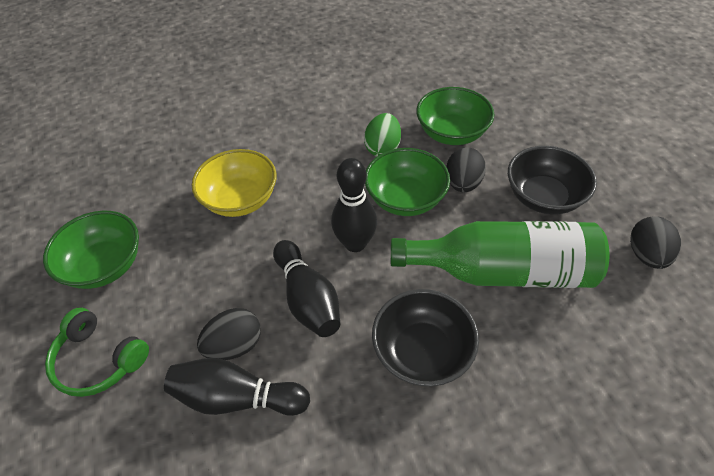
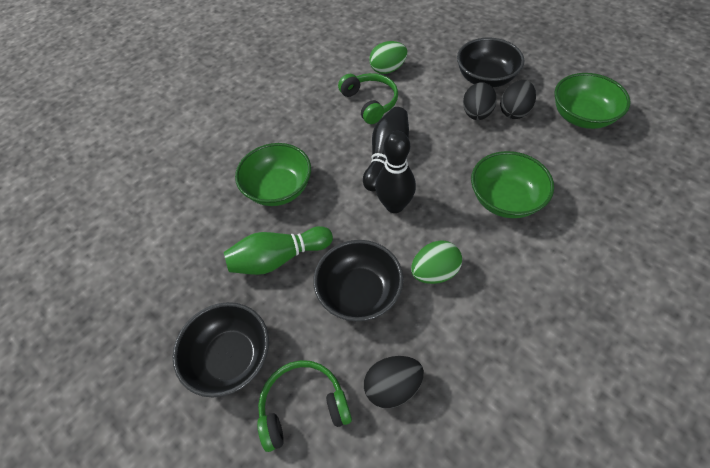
black bowl: [372,289,479,387] [508,146,597,215] = 2 -> [173,302,269,397] [313,240,403,321] [457,38,524,87] = 3
black bowling pin: [164,358,310,416] [273,240,340,337] [331,158,377,252] = 3 -> [363,107,409,191] [375,131,416,213] = 2
green bottle: [391,221,609,288] = 1 -> none = 0
green bowling pin: none = 0 -> [224,226,333,275] = 1
green egg: [364,113,401,157] = 1 -> [369,41,407,74] [411,240,462,284] = 2
green headphones: [45,308,149,397] = 1 -> [257,360,352,452] [338,73,398,124] = 2
yellow bowl: [192,149,277,217] = 1 -> none = 0

